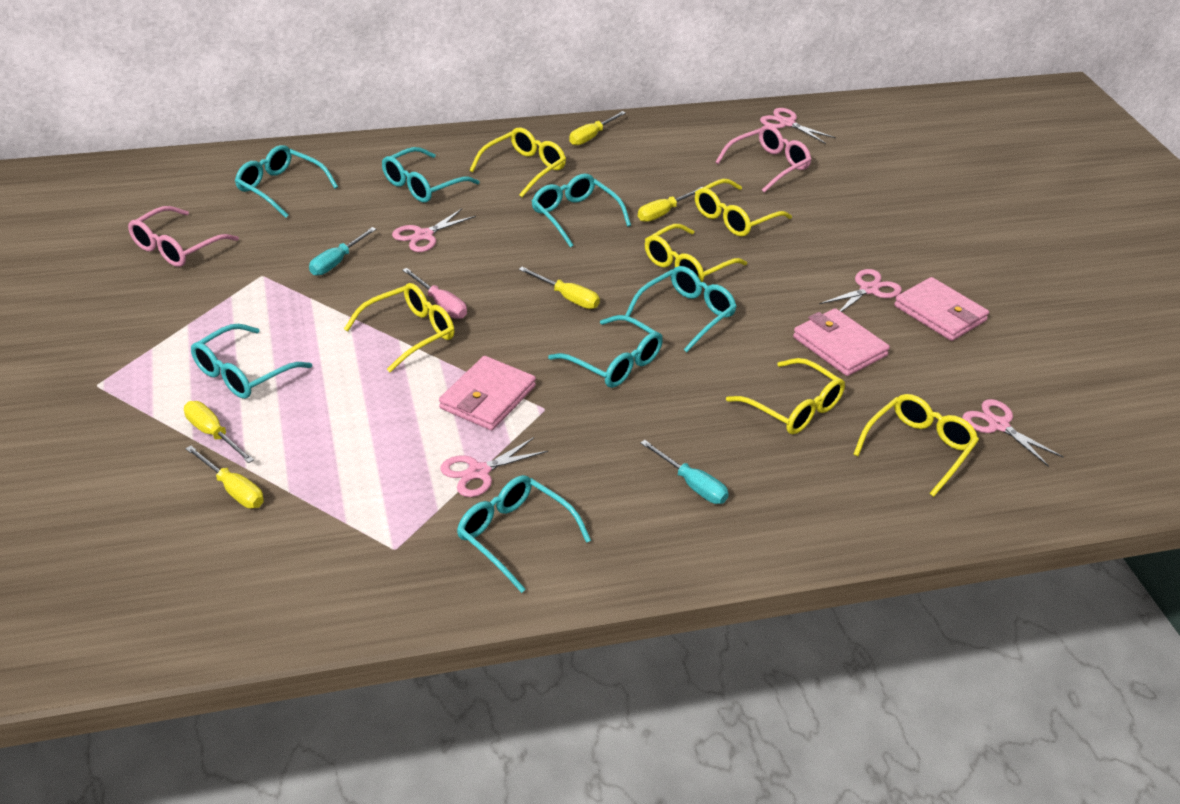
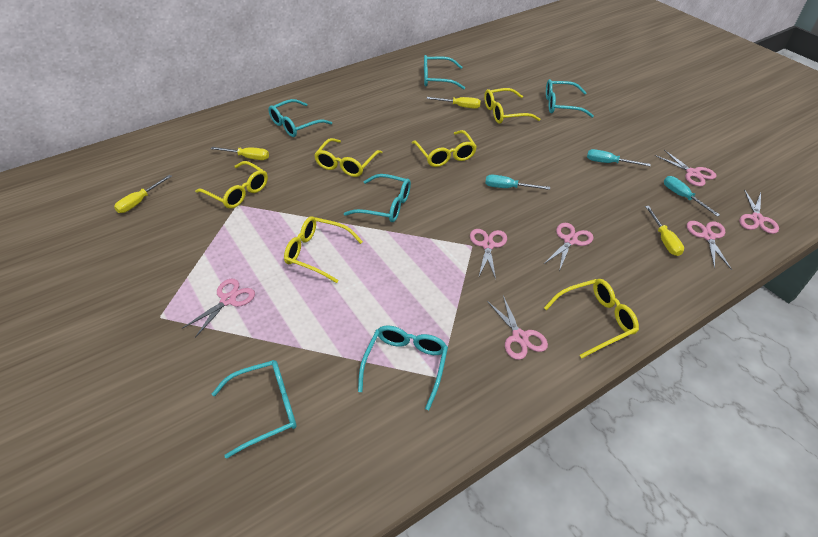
pink glasses: [128,206,239,267] [715,125,812,193] = 2 -> none = 0
pink scissors: [392,209,476,252] [440,437,548,497] [760,108,836,144] [819,269,902,312] [962,399,1064,467] = 5 -> [182,279,255,338] [470,229,507,279] [487,296,548,360] [544,223,593,271] [655,150,716,186] [687,221,732,270] [739,189,779,234] = 7
pink screwdriver: [402,268,467,319] = 1 -> none = 0
pink wallet: [439,356,536,430] [793,308,890,376] [894,277,989,341] = 3 -> none = 0
turquoise glasses: [191,324,312,399] [235,145,338,218] [382,147,480,203] [457,475,591,593] [532,173,631,248] [548,315,663,388] [625,266,737,352] = 7 -> [212,360,297,459] [268,99,332,137] [344,174,411,222] [358,325,448,410] [424,55,465,89] [546,79,594,118] = 6
turquoise screwdriver: [309,227,376,276] [640,440,729,504] = 2 -> [485,175,550,190] [587,149,651,166] [664,176,720,217] = 3
yellow screwdriver: [184,401,254,463] [185,446,264,508] [519,267,600,309] [569,111,626,146] [638,187,703,222] = 5 -> [114,175,172,213] [211,147,269,160] [427,97,481,109] [645,206,684,256] = 4

